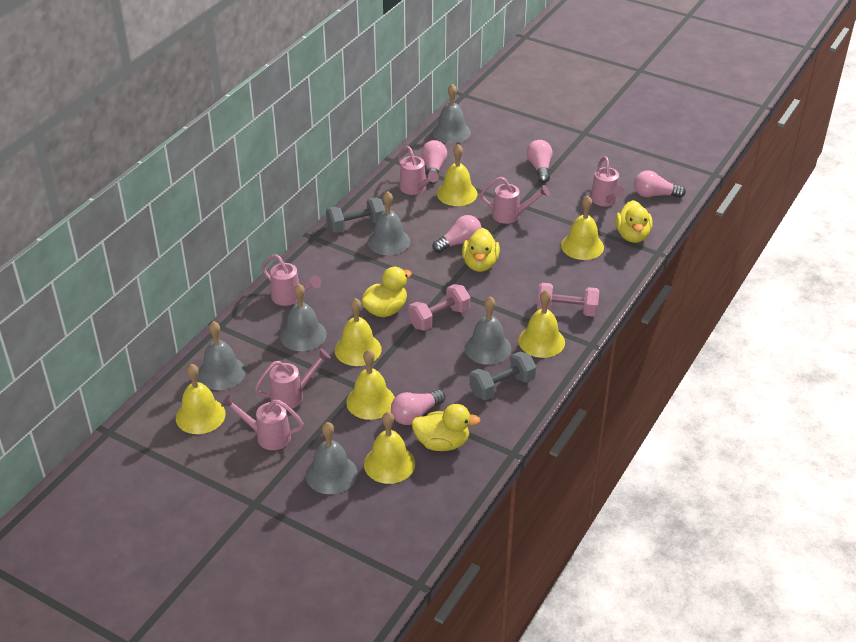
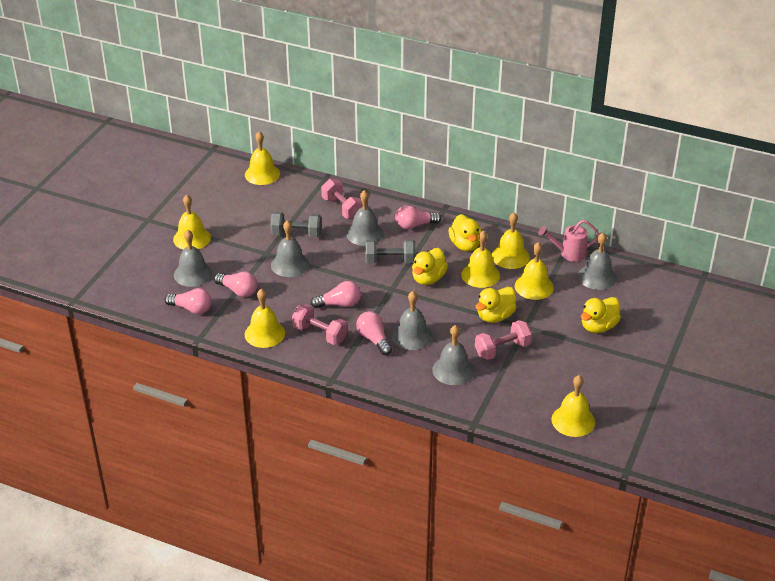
pink dumbbell: [408,284,470,331] [537,283,599,317] = 2 -> [292,304,348,345] [321,179,363,219] [475,320,532,360] = 3
pink watering can: [221,395,304,450] [255,349,331,409] [262,254,321,306] [398,146,439,195] [480,177,550,224] [591,157,625,207] = 6 -> [538,220,599,262] = 1

